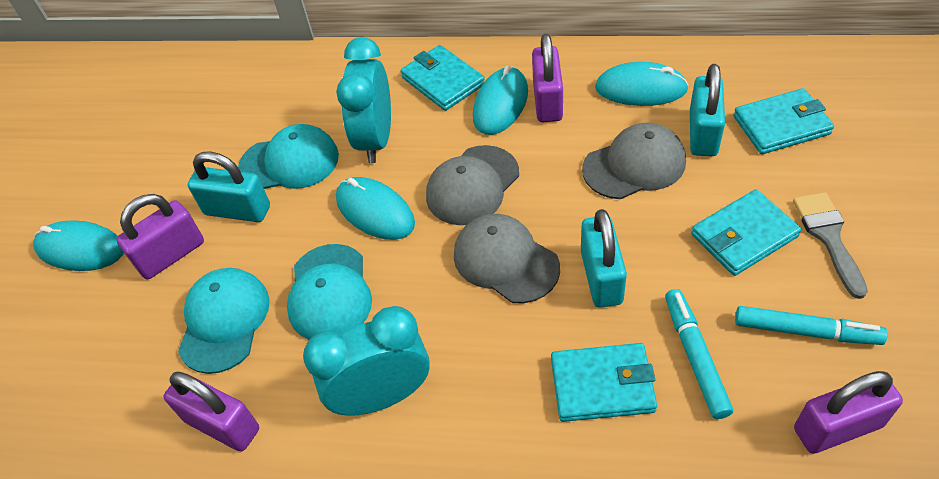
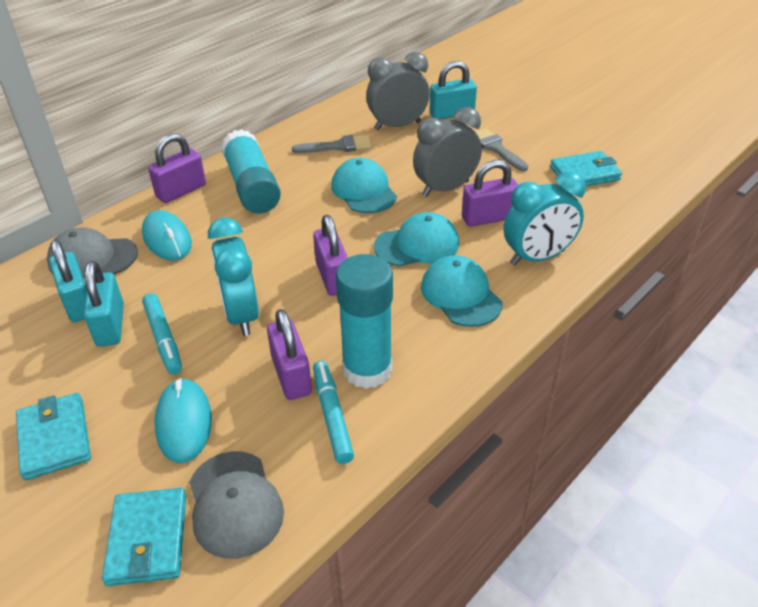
grey brush: [793,192,868,299] = 1 -> [292,135,372,153] [476,128,528,171] = 2
grey cap: [426,145,519,225] [454,214,560,303] [582,122,686,199] = 3 -> [47,227,138,278] [189,451,284,559] = 2
grey clock: none = 0 -> [366,52,430,130] [413,107,482,197] = 2
turquoise glue stick: none = 0 -> [221,129,281,213] [336,254,393,389] = 2
turquoise mouse: [33,220,124,271] [336,177,415,240] [473,66,528,135] [595,62,689,106] = 4 -> [142,210,192,261] [154,378,212,463] = 2
turquoise wallet: [401,45,485,111] [551,343,657,422] [691,189,801,276] [734,88,834,154] = 4 -> [16,393,91,480] [102,488,186,586] [550,151,622,186] = 3

